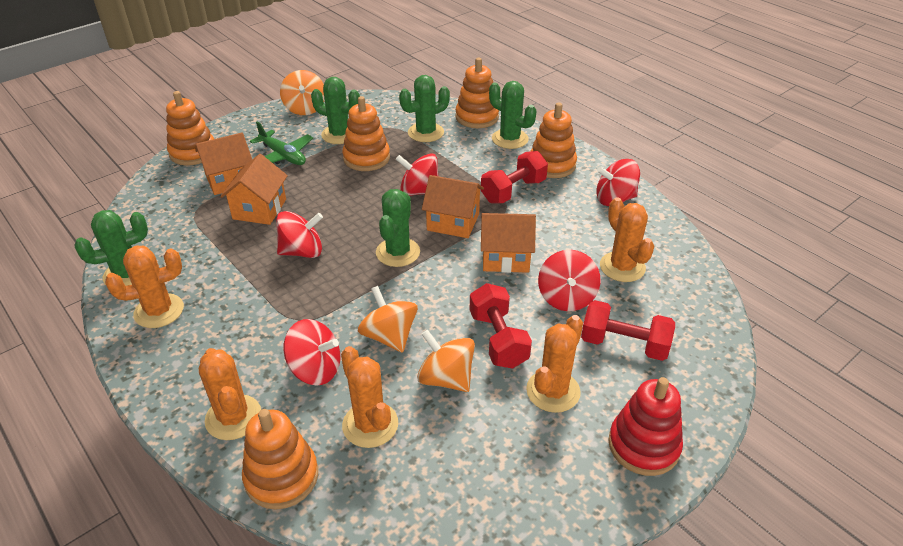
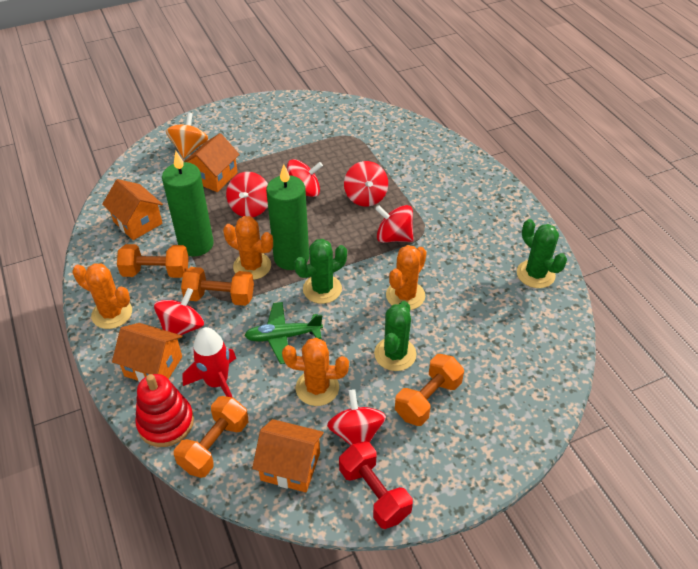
green cactus: [74,210,148,286] [311,77,360,144] [376,189,420,267] [399,75,450,142] [489,81,536,149] = 5 -> [294,239,347,304] [374,301,417,371] [517,219,567,288] = 3
green candle: none = 0 -> [162,151,214,256] [266,164,309,270] = 2
orange cactus: [105,246,184,328] [199,348,261,440] [341,346,398,448] [526,315,583,413] [600,197,654,282] = 5 -> [72,263,132,329] [223,216,273,280] [282,338,349,406] [386,245,427,310] = 4
orange dumbbell: none = 0 -> [117,244,189,278] [174,396,248,478] [181,267,254,306] [395,354,464,426] = 4
orange spinning top: [280,70,325,115] [358,286,418,353] [417,330,475,392] = 3 -> [166,113,208,158] = 1
orange stacking toy: [166,91,214,166] [242,409,318,509] [342,96,390,171] [455,58,499,128] [531,103,577,178] = 5 -> none = 0
red dumbbell: [470,283,532,369] [481,151,548,203] [581,300,675,361] = 3 -> [339,441,413,529] = 1
red rocket: none = 0 -> [182,327,236,398] = 1
red spinning top: [276,211,323,258] [284,319,340,386] [396,153,439,196] [538,250,601,311] [596,159,640,206] = 5 -> [154,288,204,335] [226,172,268,217] [287,159,323,197] [327,389,386,446] [344,161,388,207] [375,205,414,243] = 6

